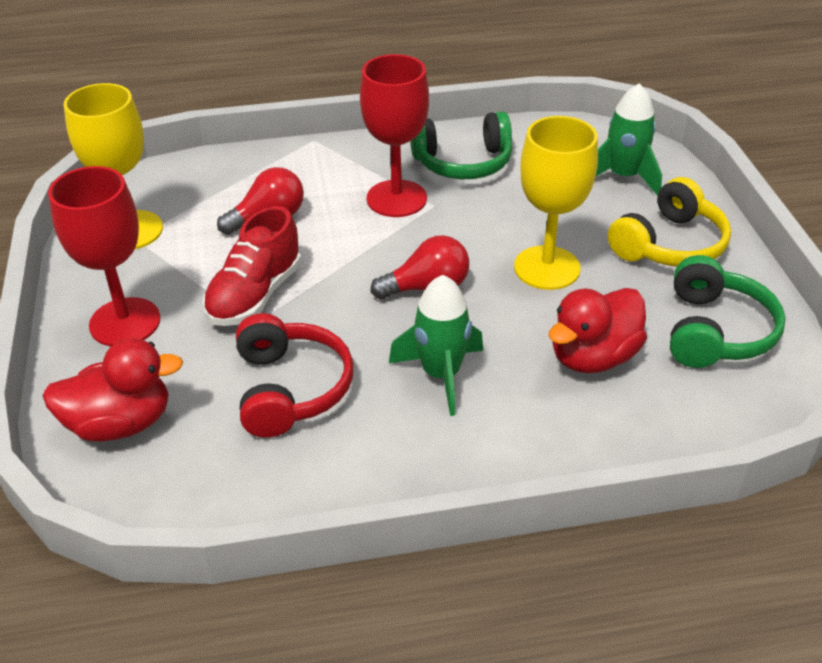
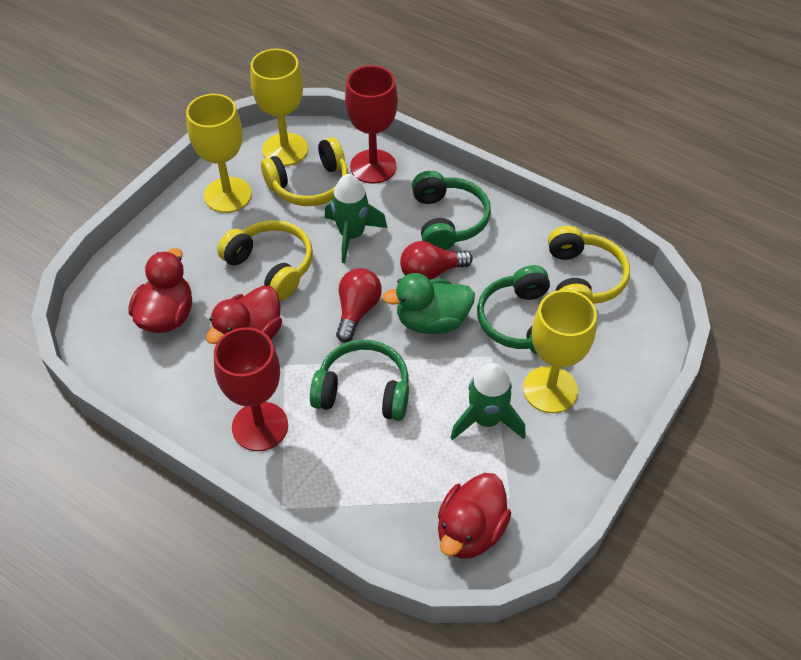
green duck: none = 0 -> [382,273,475,334] = 1
green headphones: [410,111,512,179] [670,255,786,368] = 2 -> [310,340,409,421] [412,171,491,250] [477,265,550,355] = 3
red duck: [43,338,183,442] [549,288,647,373] = 2 -> [128,248,192,333] [206,285,282,344] [438,473,511,559] = 3
red headphones: [236,313,353,438] = 1 -> none = 0
red shoe: [203,206,301,326] = 1 -> none = 0
yellow goblet: [64,83,163,249] [514,116,598,290] = 2 -> [186,94,252,213] [251,49,308,166] [523,290,597,413] = 3
yellow headphones: [608,177,731,266] = 1 -> [217,220,313,300] [261,137,348,206] [548,226,630,304] = 3

